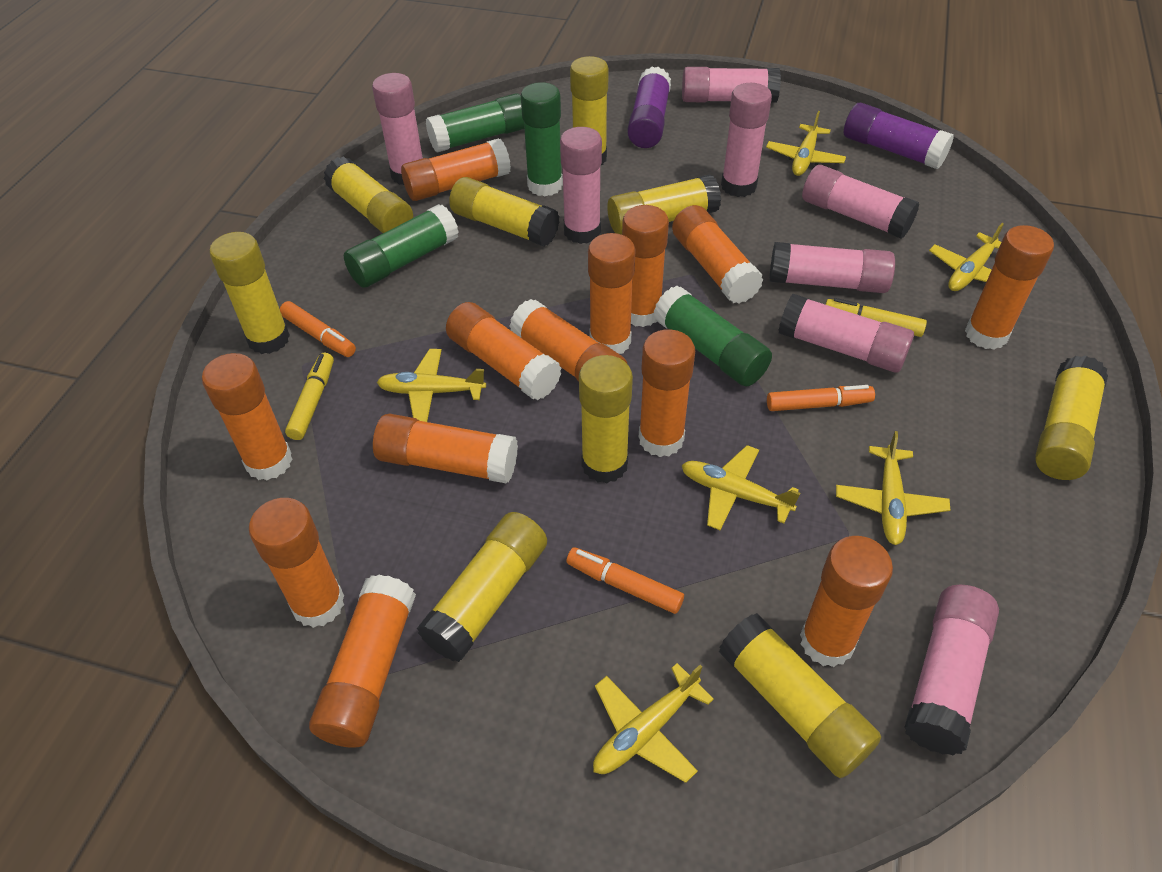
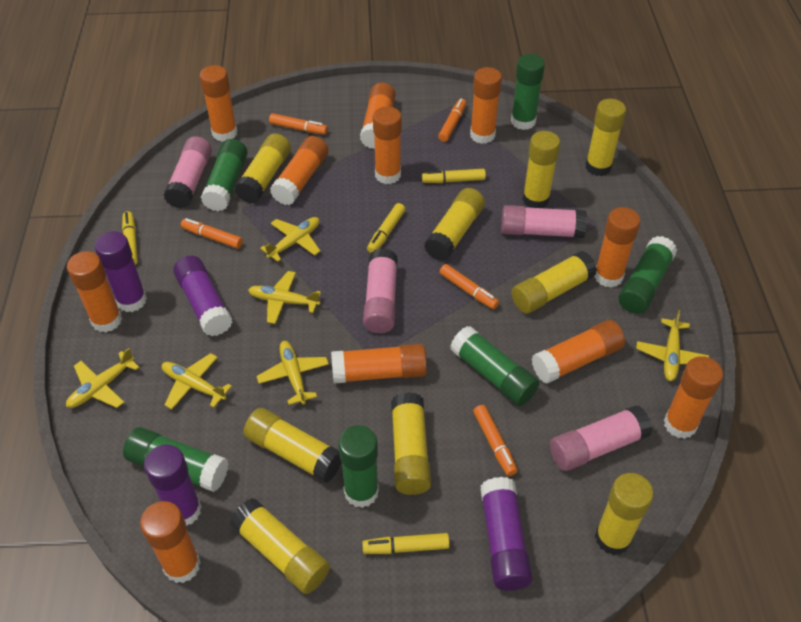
green glue stick: [344,204,459,288] [426,93,524,153] [521,82,563,196] [654,286,772,387] = 4 -> [123,427,229,492] [201,139,247,211] [338,425,379,508] [450,326,539,406] [511,54,545,130] [619,236,677,314] = 6
orange glue stick: [202,353,293,480] [249,498,344,628] [309,575,416,747] [373,414,518,483] [401,138,511,201] [446,302,561,400] [509,299,627,382] [588,233,636,354] [622,205,669,327] [639,329,695,457] [672,205,763,304] [800,536,893,667] [965,225,1054,350] = 13 -> [67,251,122,332] [140,501,201,583] [200,65,237,142] [270,136,328,205] [331,344,427,384] [360,82,396,149] [373,106,402,184] [470,67,502,144] [532,320,625,384] [594,207,641,288] [664,356,723,439] = 11
orange marker: [280,301,356,357] [566,547,684,614] [767,385,875,411] = 3 -> [181,218,243,249] [269,113,328,135] [438,99,466,142] [439,264,499,309] [473,405,518,476] = 5
pink glue stick: [372,73,423,185] [560,127,602,244] [682,67,781,103] [721,83,772,197] [770,242,895,293] [779,294,914,373] [802,165,920,239] [904,585,999,756] = 8 -> [163,136,212,209] [363,248,398,333] [501,205,587,238] [550,405,652,471] = 4
purple glue stick: [627,67,671,148] [844,102,954,169] = 2 -> [94,231,147,312] [144,444,202,526] [173,256,233,336] [480,477,533,590] = 4
yellow marker: [285,353,334,440] [825,298,927,337] = 2 -> [122,211,138,265] [362,533,450,554] [367,203,405,253] [422,169,486,183] = 4

